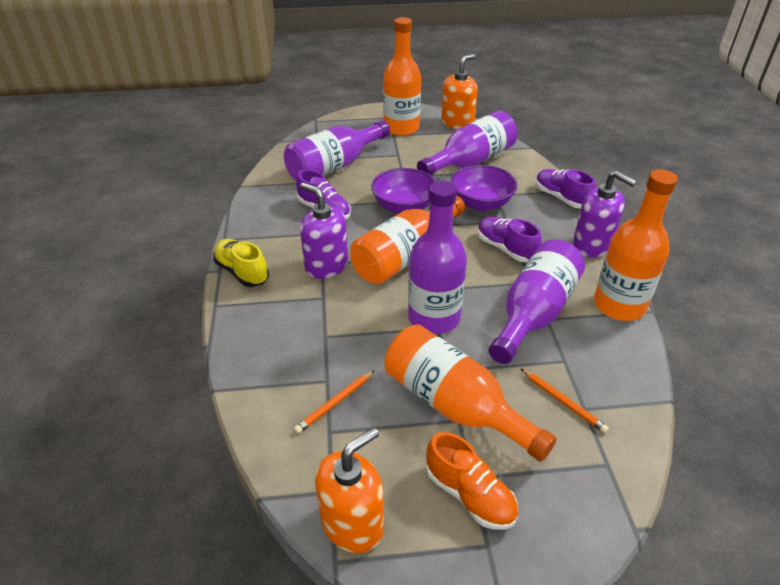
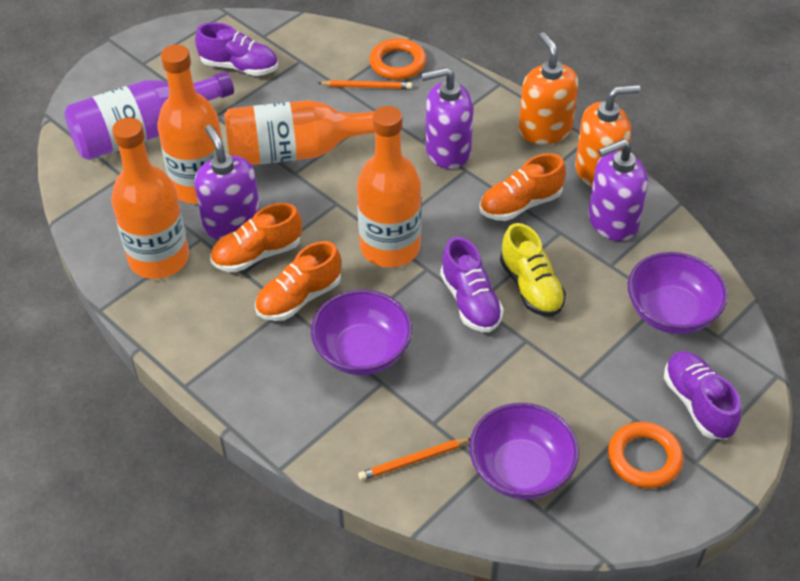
orange ring: none = 0 -> [369,38,426,80] [608,422,683,489] = 2
orange shoe: [426,432,518,530] = 1 -> [210,203,302,272] [255,241,341,321] [480,153,566,221] = 3
purple bottle: [284,120,390,180] [408,181,467,334] [417,110,518,175] [488,239,585,364] = 4 -> [64,71,234,160] = 1
purple bowl: [371,168,436,214] [451,165,517,211] = 2 -> [311,290,412,375] [469,403,579,500] [628,252,728,334] = 3
purple soap dispenser: [300,183,348,279] [573,171,637,258] = 2 -> [194,125,260,240] [421,67,473,169] [588,139,648,241] = 3

